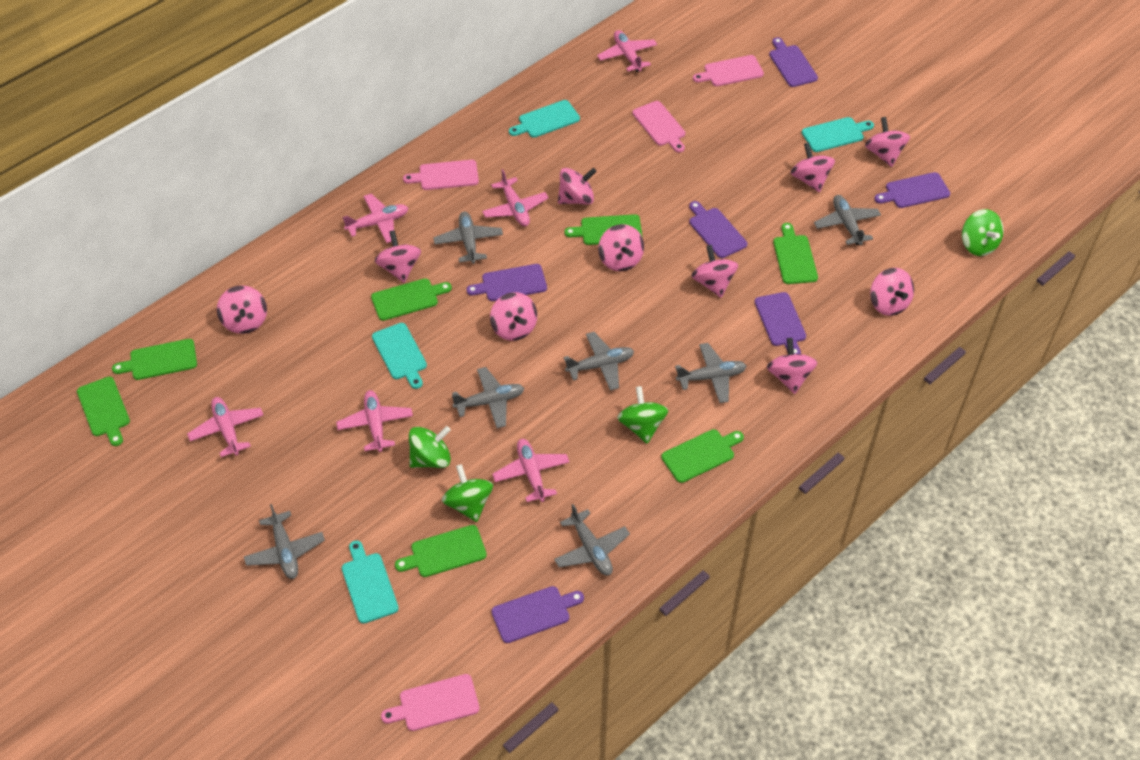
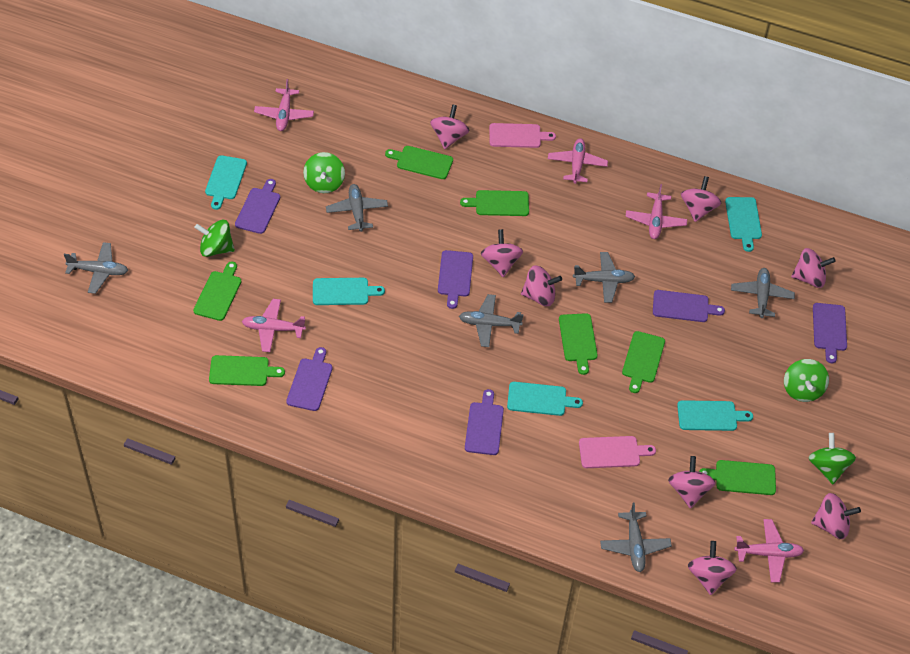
grey plane: [244,504,325,579] [433,212,503,264] [452,367,524,428] [554,504,630,576] [564,332,634,391] [675,343,747,403] [814,195,881,245] = 7 -> [64,242,128,294] [326,184,388,232] [459,294,524,347] [573,252,635,303] [600,502,672,572] [731,268,795,318] = 6
pink cutting board: [381,674,480,731] [403,160,479,190] [632,101,685,153] [693,55,764,86] = 4 -> [489,123,556,148] [579,436,656,468] = 2
pink plane: [187,397,264,457] [336,390,413,452] [342,194,408,243] [482,169,549,226] [492,439,569,502] [597,30,657,72] = 6 -> [242,299,306,352] [254,79,314,131] [548,138,608,184] [625,184,687,239] [734,519,804,583] = 5
pink spinning top: [217,285,267,334] [375,230,421,283] [490,292,537,341] [558,168,597,205] [598,224,644,271] [691,245,738,298] [767,338,817,394] [790,142,835,192] [865,117,910,167] [870,268,914,316] = 10 -> [430,104,470,149] [481,229,523,277] [521,265,562,306] [668,456,715,509] [681,176,721,222] [688,541,737,595] [791,248,836,288] [811,493,861,539] = 8
turquoise cutting board: [342,540,399,624] [372,323,427,389] [509,100,580,138] [802,117,874,152] = 4 -> [205,155,247,210] [313,278,385,305] [507,382,583,416] [677,400,753,431] [725,197,762,252] = 5

